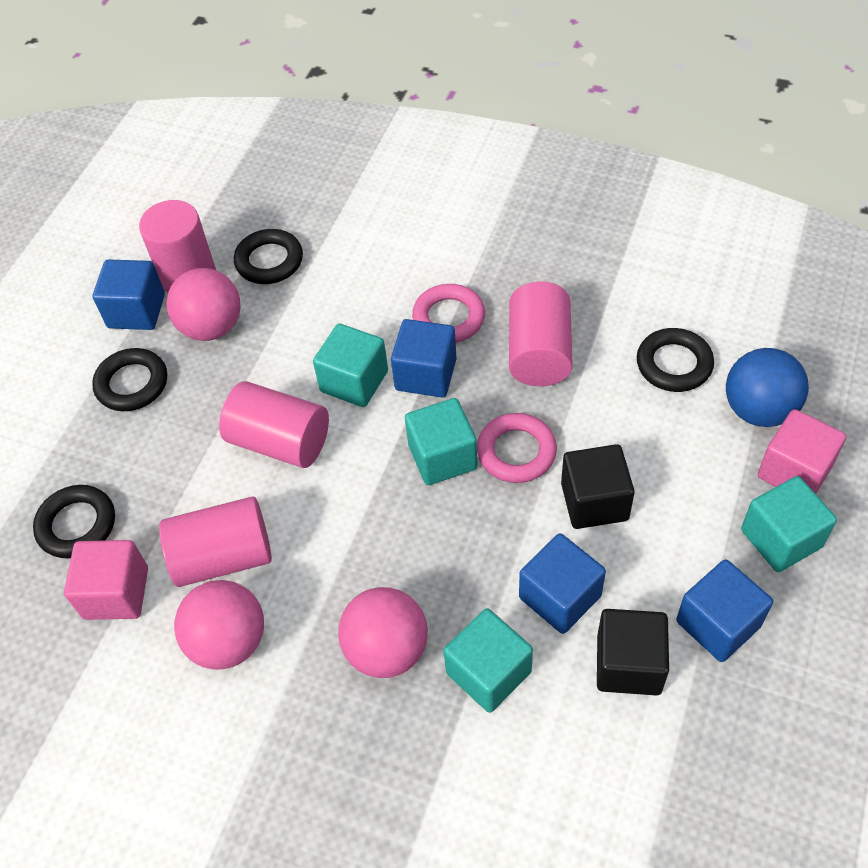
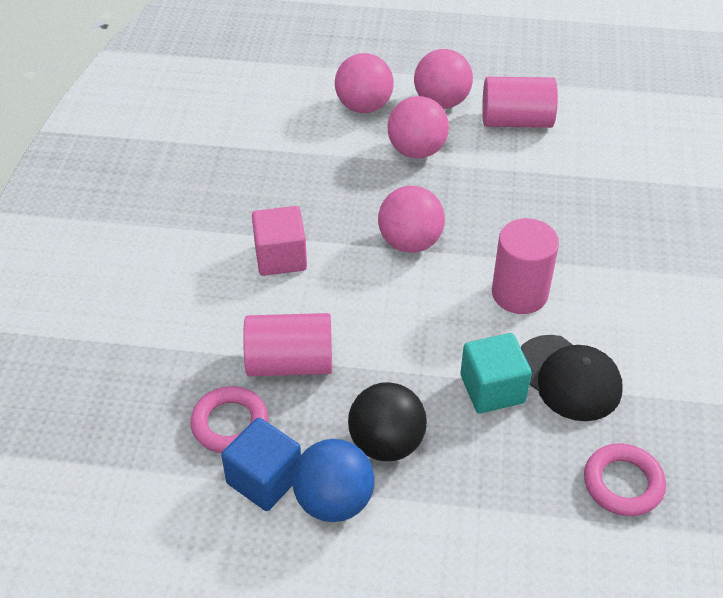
black ball: none = 0 -> [348,382,427,461] = 1
black cap: none = 0 -> [520,335,623,421] = 1
black cube: [561,444,635,529] [597,609,669,696] = 2 -> none = 0
black ring: [33,485,115,558] [92,348,167,411] [234,229,303,284] [637,328,714,392] = 4 -> none = 0
blue cube: [93,259,165,330] [391,319,457,397] [519,533,606,634] [676,559,773,662] = 4 -> [221,418,301,511] = 1
pink ball: [167,268,241,341] [174,580,264,670] [338,587,428,678] = 3 -> [335,53,394,113] [378,186,445,253] [387,96,449,158] [414,49,473,109] = 4
pink cube: [64,540,148,620] [758,409,846,494] = 2 -> [252,206,307,276] = 1
pink cylinder: [139,200,216,293] [159,496,272,587] [219,381,329,468] [509,282,573,386] = 4 -> [243,313,332,377] [482,77,558,128] [492,218,559,314] = 3
turquoise cube: [313,324,388,407] [405,398,478,485] [444,608,533,713] [741,476,837,572] = 4 -> [460,333,532,413] = 1

